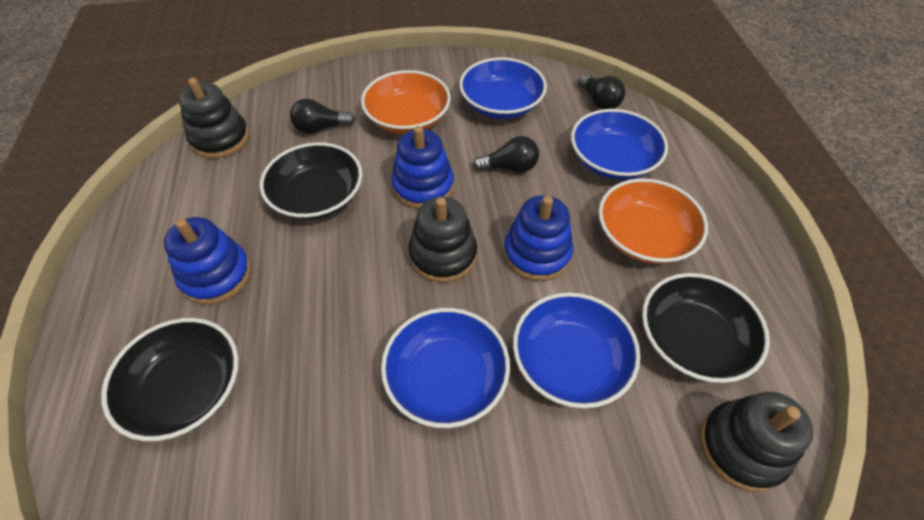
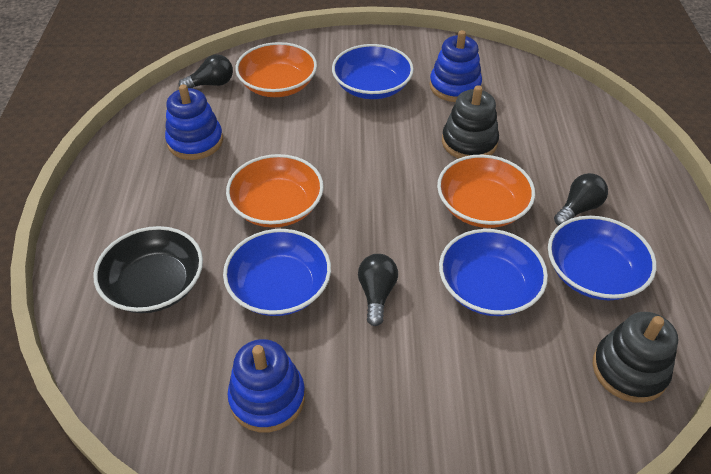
black bowl: [101,318,239,441] [260,143,362,220] [642,273,770,383] = 3 -> [93,226,203,313] = 1
black stacking toy: [178,78,249,159] [409,197,477,283] [700,392,813,492] = 3 -> [442,85,499,159] [592,312,678,403] = 2
orange bowl: [361,70,451,134] [598,178,708,264] = 2 -> [226,154,324,228] [235,42,317,97] [437,155,535,228] = 3

